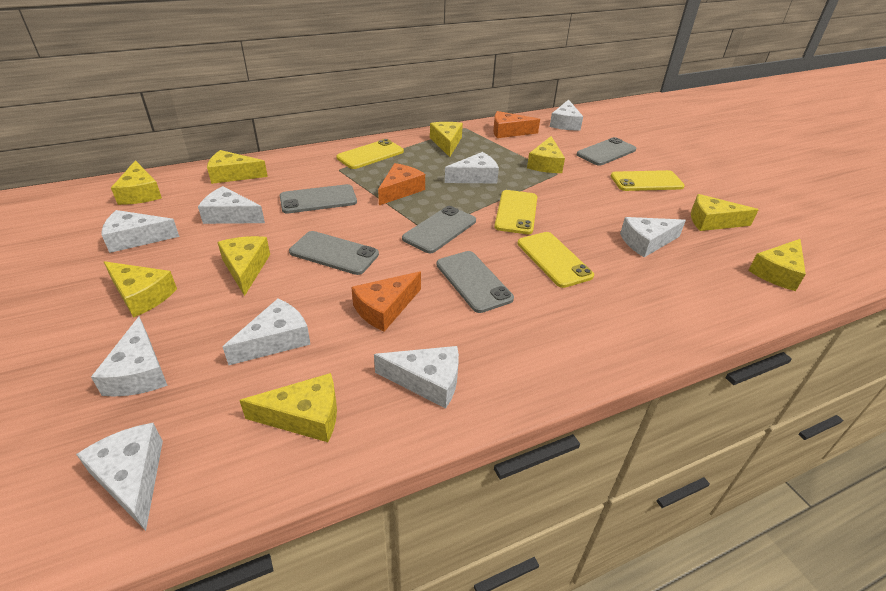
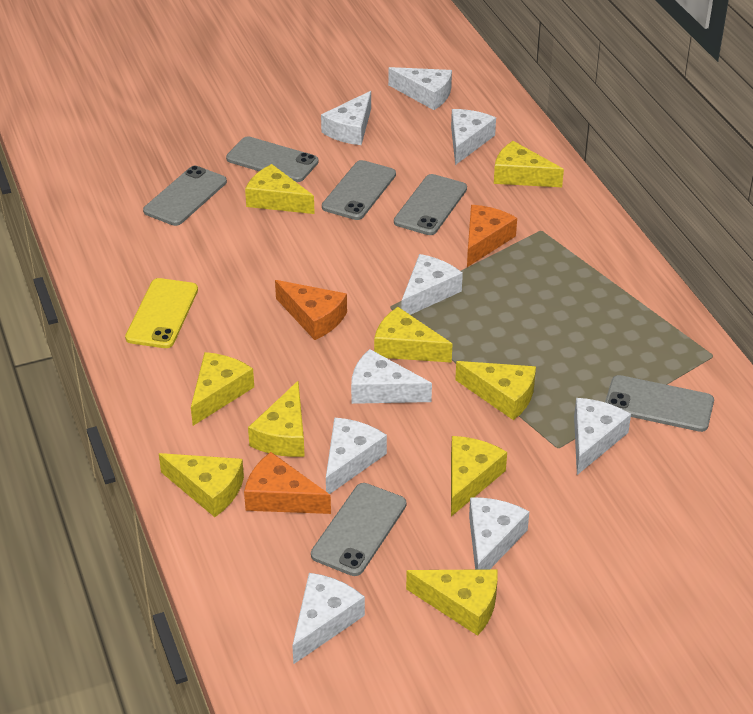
grey phone: [280,184,357,213] [289,231,379,275] [402,206,476,253] [436,251,514,313] [577,137,636,166] = 5 -> [143,166,227,226] [226,136,319,182] [311,483,406,576] [322,160,396,220] [394,174,467,235] [605,375,714,432] = 6
yellow phone: [336,139,404,169] [494,190,537,234] [517,232,594,288] [611,170,685,191] = 4 -> [125,278,198,348] = 1

